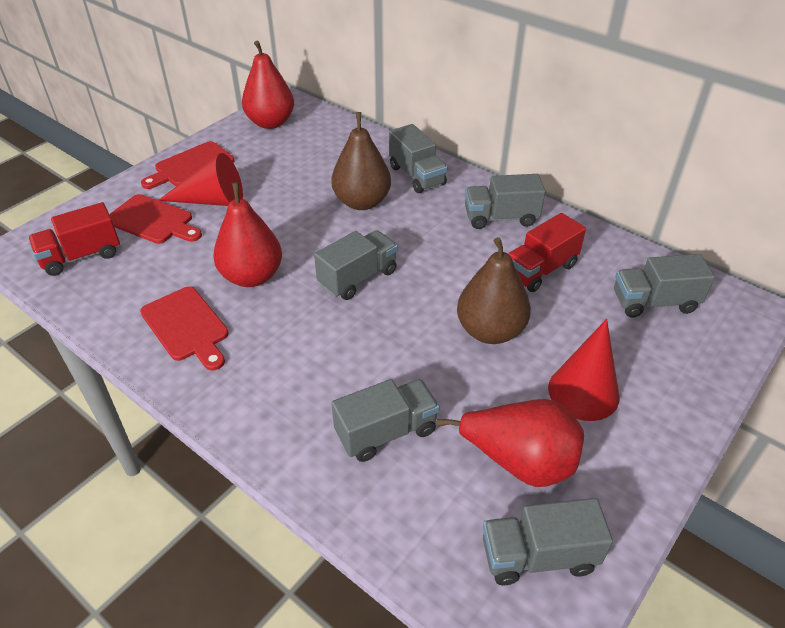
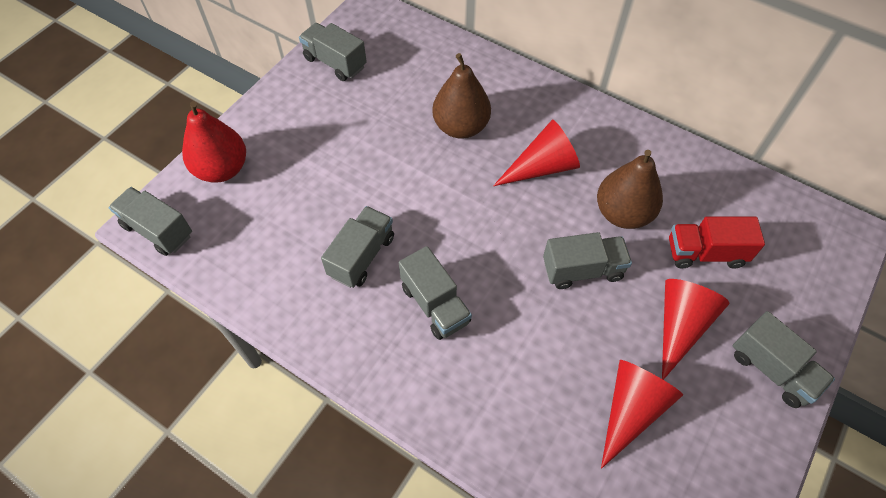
red cone: [158,153,243,206] [548,319,620,421] = 2 -> [493,120,580,186] [601,360,683,469] [662,279,729,380] = 3
red cutting board: [109,194,202,244] [140,286,229,371] [141,141,234,189] = 3 -> none = 0
red pear: [213,182,282,287] [242,41,294,129] [437,399,584,487] = 3 -> [182,101,246,183] = 1
red truck: [28,202,120,276] [509,213,586,292] = 2 -> [669,217,765,269] = 1

